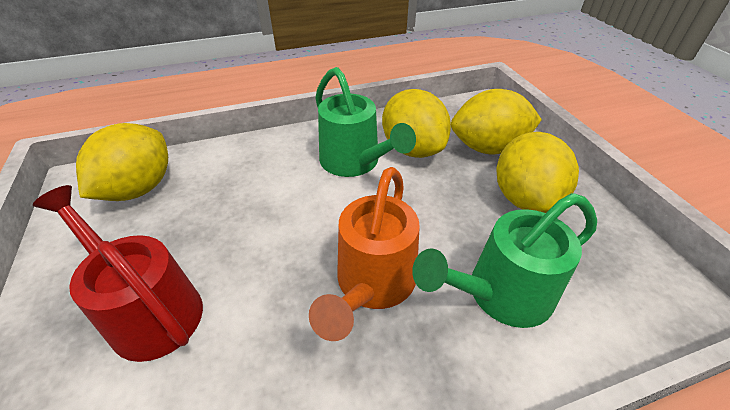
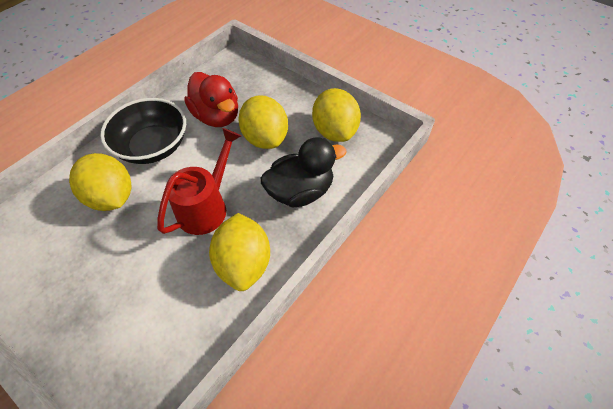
black bowl: none = 0 -> [100,98,186,164] = 1
black duck: none = 0 -> [261,137,347,207] = 1
green watering can: [315,67,416,177] [412,193,597,328] = 2 -> none = 0
orange watering can: [309,167,420,341] = 1 -> none = 0
red duck: none = 0 -> [184,72,238,127] = 1

